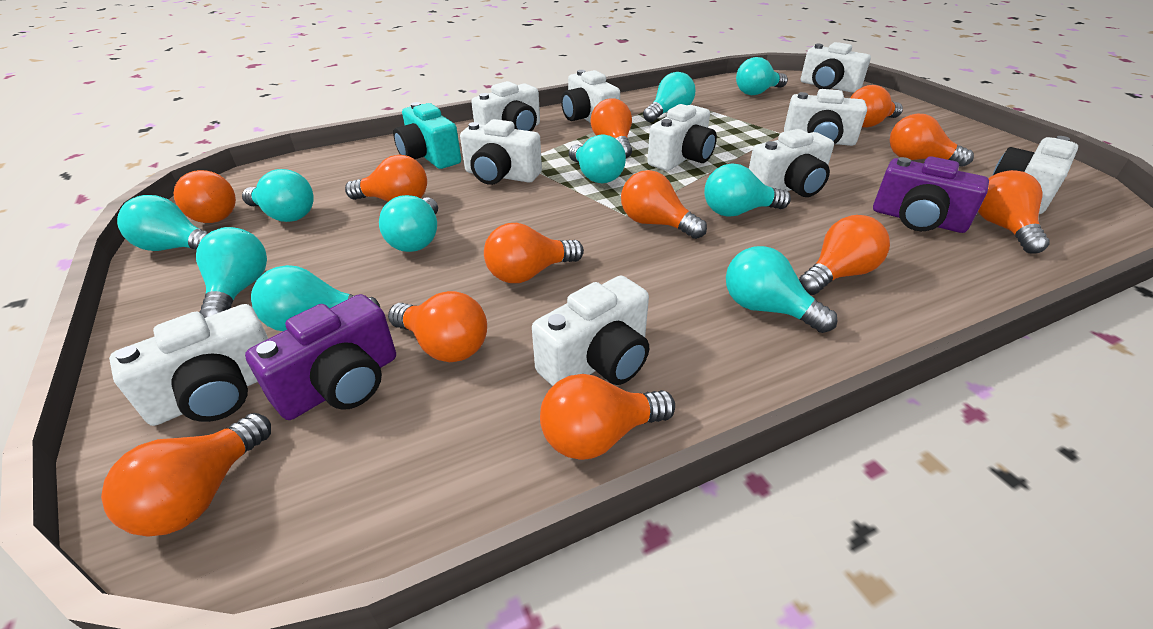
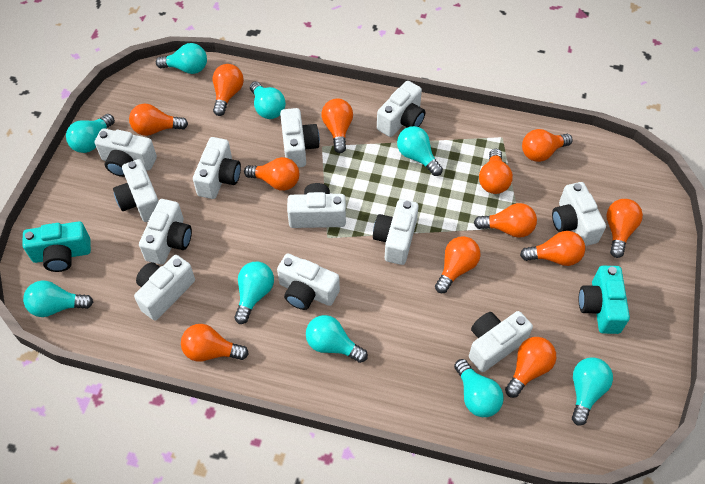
purple camera: [245,294,396,420] [873,156,989,233] = 2 -> none = 0
turquoise camera: [393,102,461,169] = 1 -> [22,221,91,272] [579,266,630,334] = 2
turquoise light bulb: [117,195,208,251] [196,227,267,318] [242,169,314,222] [251,265,380,331] [379,195,438,252] [569,134,626,183] [643,72,695,122] [704,163,791,217] [726,246,838,333] [736,57,788,95] = 10 -> [23,281,93,317] [66,114,115,153] [156,43,207,74] [234,262,274,324] [250,81,286,119] [306,315,368,363] [397,126,443,176] [454,359,504,417] [572,358,613,426] = 9
white camera: [109,304,269,426] [460,119,542,185] [471,81,540,131] [532,276,649,386] [561,70,620,123] [647,104,717,171] [749,129,834,197] [784,89,867,146] [801,42,871,93] [993,136,1078,214] = 10 -> [95,128,157,177] [113,159,158,222] [134,255,195,321] [139,199,192,264] [193,137,241,199] [277,254,340,310] [280,108,320,167] [287,183,346,228] [373,199,419,265] [377,81,425,137] [469,311,533,372] [552,182,606,246] = 12

